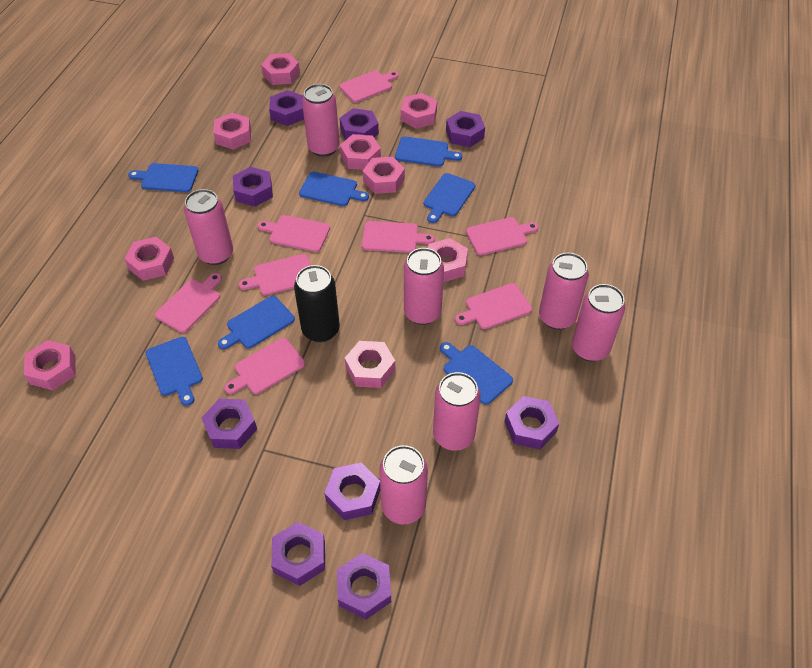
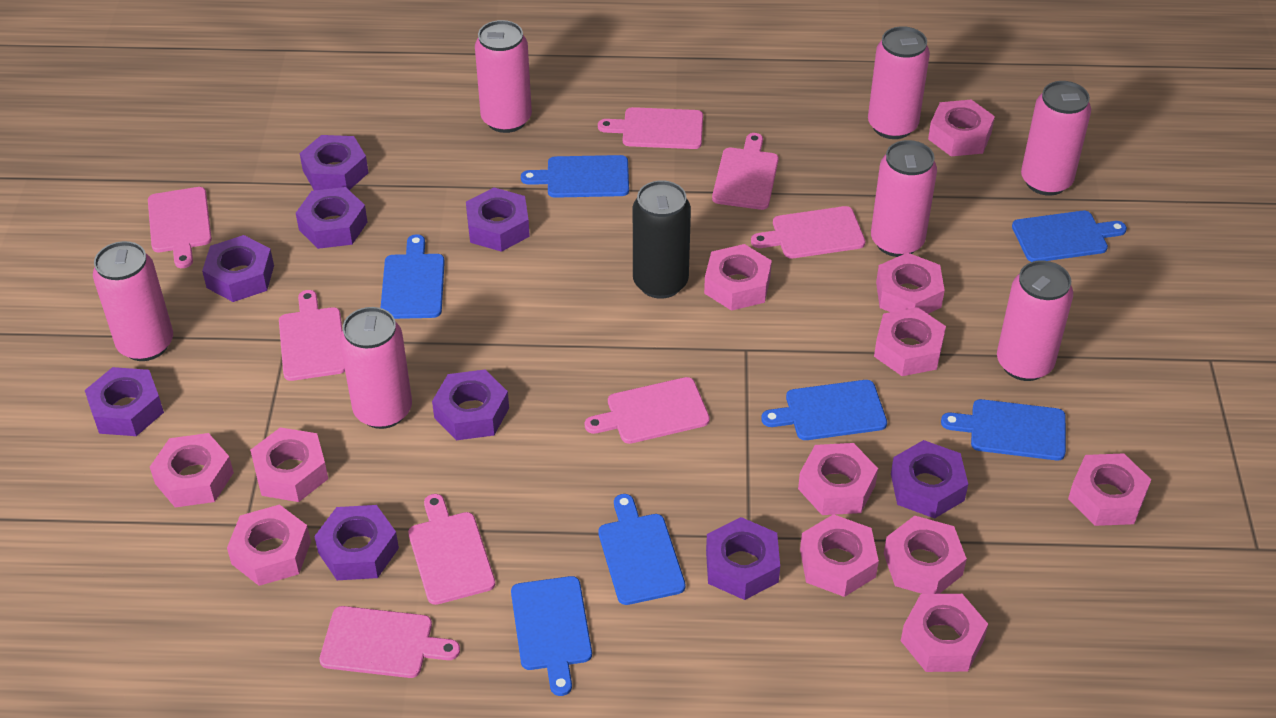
pink nut: [24,340,76,390] [124,237,174,281] [213,113,251,150] [261,53,300,85] [340,134,381,170] [345,341,395,388] [363,157,405,194] [401,93,437,129] [428,238,468,282] = 9 -> [150,433,234,507] [227,504,311,586] [250,427,328,502] [704,244,772,311] [798,443,878,515] [800,514,879,597] [874,307,946,376] [876,253,945,314] [884,516,967,594] [901,594,988,672] [928,100,995,156] [1068,453,1151,526] = 12

